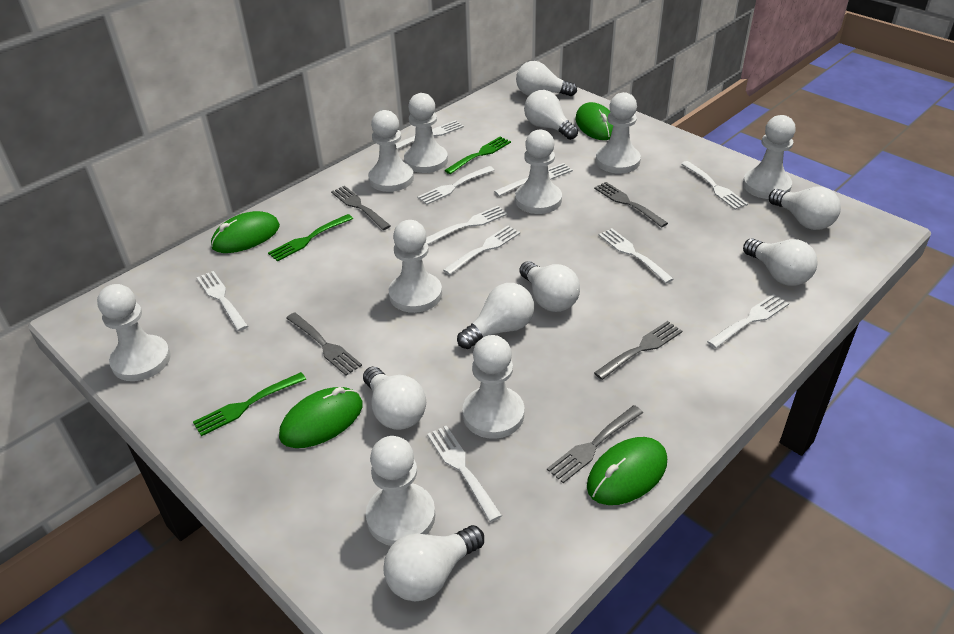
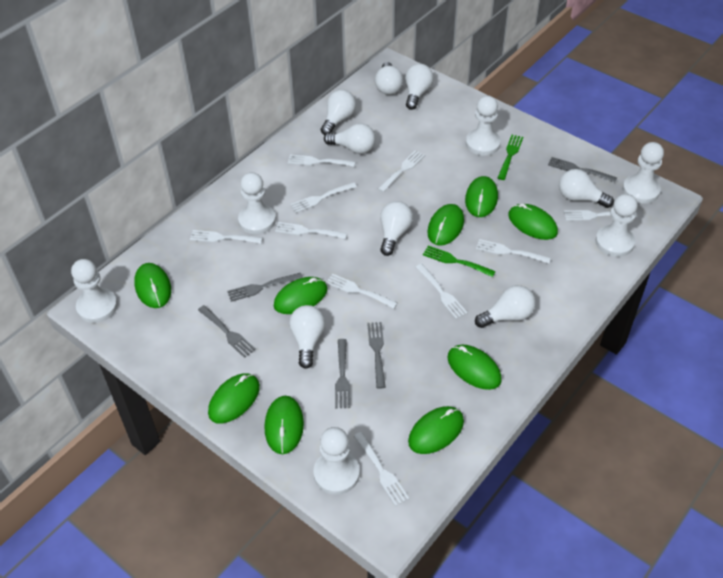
green fork: [193,372,306,436] [268,214,353,262] [444,136,511,174] = 3 -> [423,245,496,277] [498,135,523,180] = 2
green mouse: [211,211,280,253] [279,387,363,448] [575,102,613,140] [587,437,667,505] = 4 -> [134,263,171,308] [208,373,260,423] [265,396,304,454] [274,277,328,314] [408,406,464,454] [427,204,464,246] [448,344,502,390] [465,176,498,217] [508,203,558,240] = 9
white pawn: [97,284,171,381] [366,436,435,546] [368,110,414,192] [389,220,442,313] [404,93,448,173] [462,335,524,439] [515,129,562,214] [596,92,641,174] [743,115,796,199] = 9 -> [71,259,118,323] [238,172,276,234] [313,427,360,495] [466,96,501,156] [595,194,638,257] [623,142,664,204] = 6

